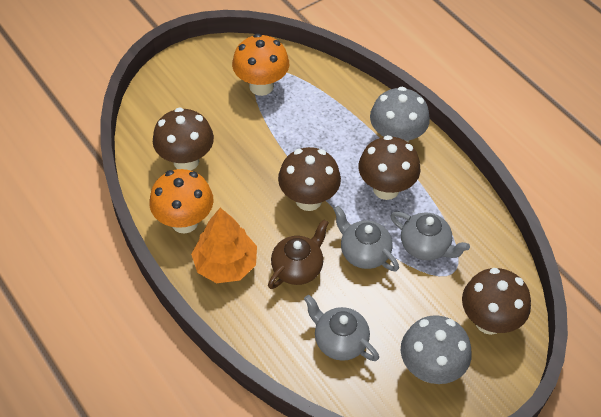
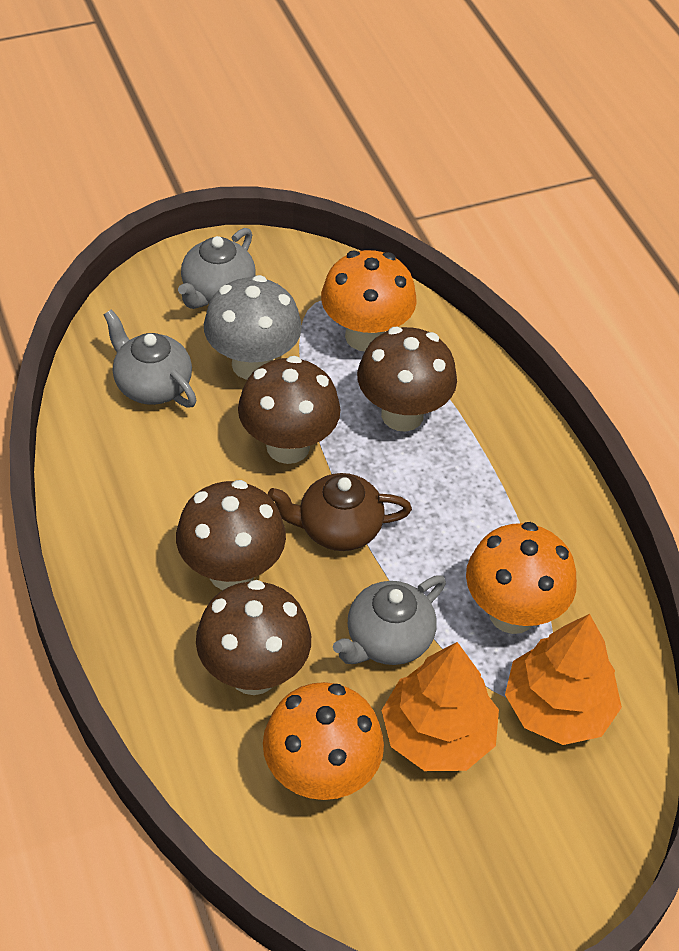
grey mushroom: [370,87,430,143] [401,315,472,384] = 2 -> [204,275,302,380] = 1
orange mushroom: [149,169,214,233] [232,34,289,96] = 2 -> [263,682,384,800] [321,250,417,351] [466,522,577,634] = 3
orange tree: [191,208,257,283] = 1 -> [381,642,499,771] [505,614,622,745] = 2

